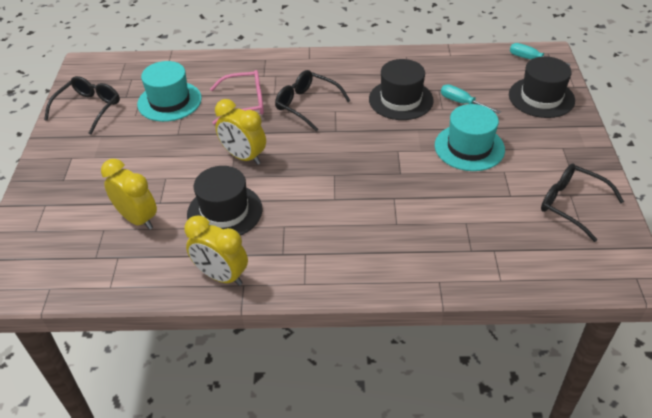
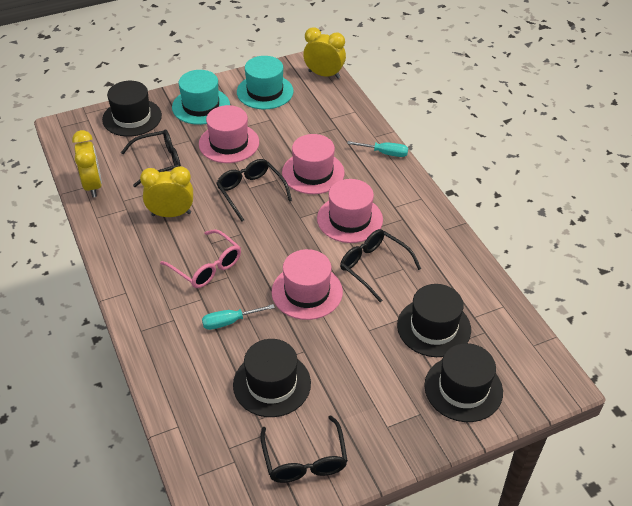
black glasses: [44,76,120,135] [275,70,351,131] [541,163,624,242] = 3 -> [121,129,181,187] [216,159,292,222] [260,415,348,483] [340,229,421,302] = 4
black hat: [187,166,262,236] [369,59,434,120] [509,56,575,118] = 3 -> [102,81,162,136] [233,339,311,417] [397,284,471,357] [424,343,503,422] = 4
pink hat: none = 0 -> [199,105,259,163] [272,249,343,320] [282,134,345,194] [317,179,383,243] = 4

